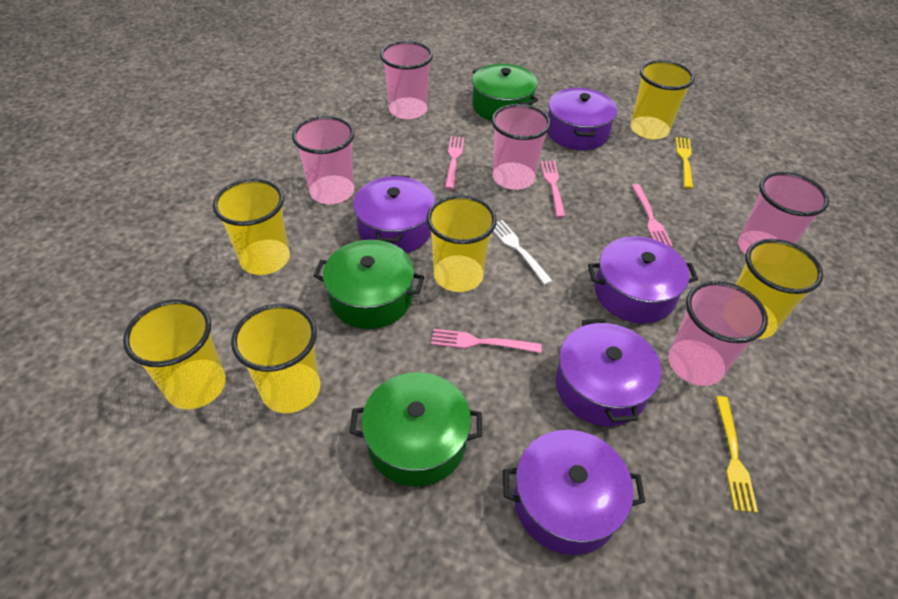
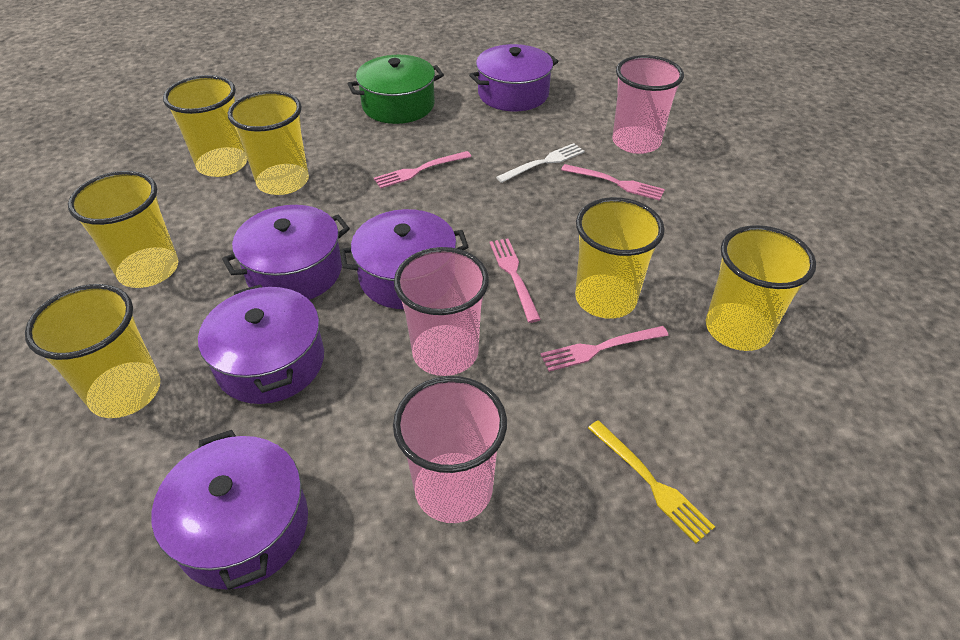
green pot: [313,240,425,329] [349,372,482,487] [472,64,538,121] = 3 -> [348,55,444,124] = 1
pink cup: [292,116,355,204] [380,41,433,120] [492,104,551,190] [668,281,768,386] [738,172,829,255] = 5 -> [393,376,507,523] [394,247,489,376] [612,55,684,154] = 3
yellow fork: [675,137,693,189] [716,396,758,513] = 2 -> [588,420,715,543] = 1

